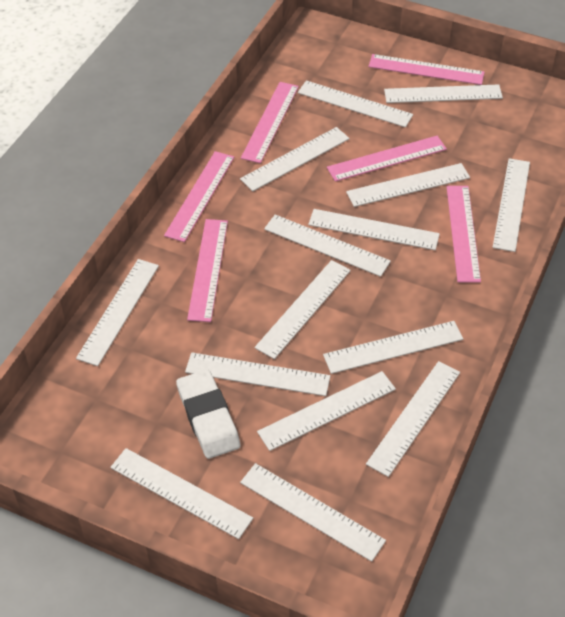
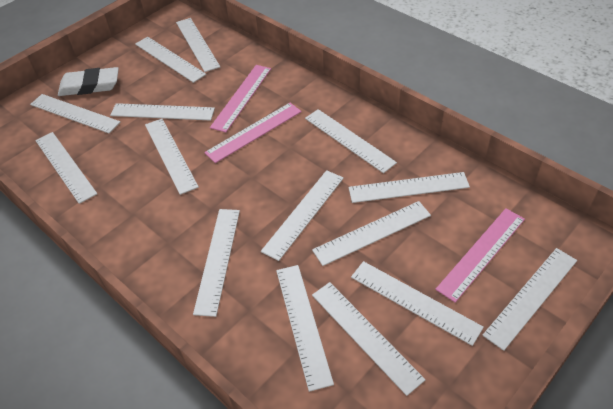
pink ruler: [164,151,234,242] [187,219,228,322] [241,82,299,163] [327,136,447,182] [368,54,485,85] [447,186,481,283] = 6 -> [204,103,301,163] [210,65,271,132] [435,208,525,303] = 3

